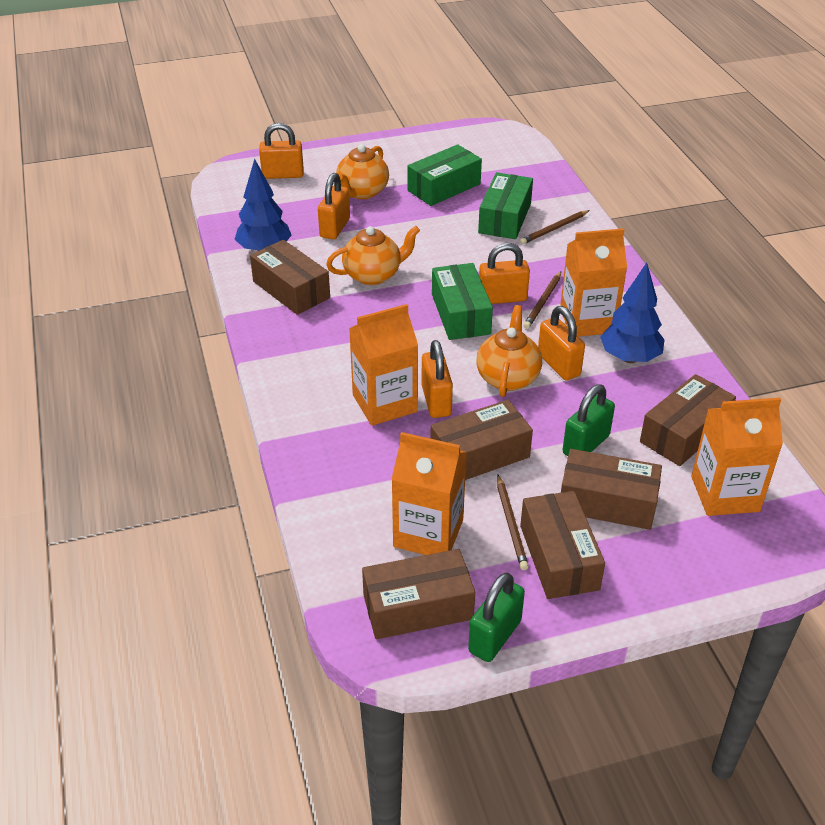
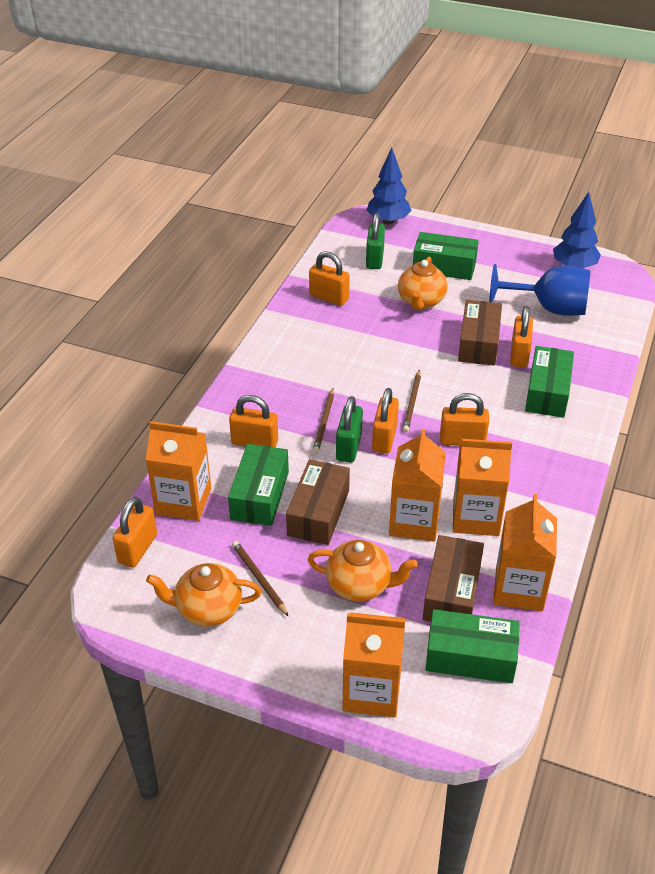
blue goblet: none = 0 -> [489,264,591,316] = 1
brown box: [250,240,330,315] [362,549,475,639] [430,400,533,480] [520,491,605,599] [561,449,662,530] [640,374,736,466] = 6 -> [286,460,350,545] [423,535,484,622] [458,300,502,366] = 3
green box: [407,144,482,206] [432,263,493,340] [478,172,533,239] = 3 -> [228,444,289,526] [413,232,479,280] [425,609,520,683] [525,346,574,418] = 4
orange carton: [349,304,418,426] [391,432,467,555] [560,228,627,337] [691,398,783,516] = 4 -> [146,421,211,521] [342,612,405,717] [389,429,446,542] [453,439,512,536] [493,494,557,611] = 5
orange padlock: [259,123,304,179] [318,173,350,239] [422,340,453,418] [479,243,530,304] [538,306,585,381] = 5 -> [112,497,157,568] [229,395,278,447] [309,251,350,306] [372,388,399,454] [440,393,489,446] [510,306,533,367] = 6

